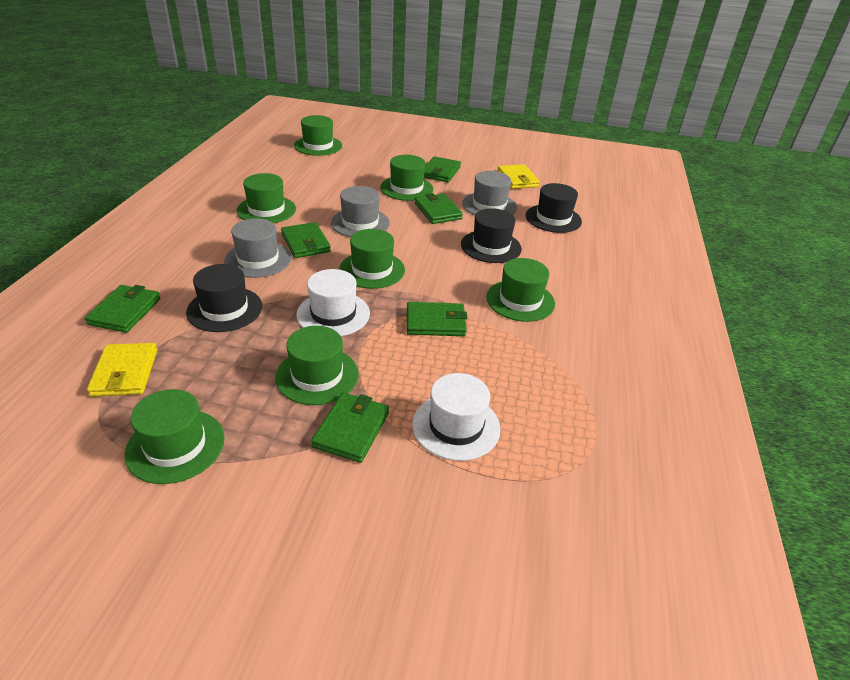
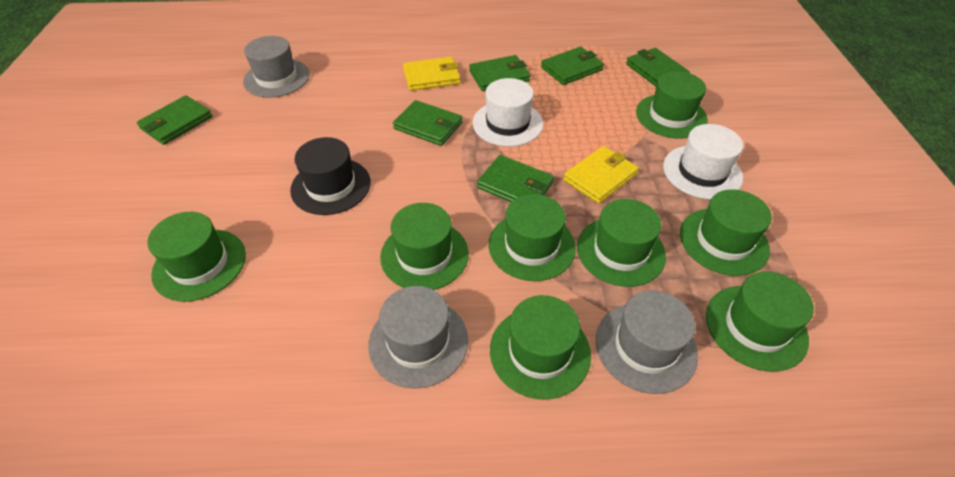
black hat: [186,264,262,332] [461,208,522,263] [526,183,582,233] = 3 -> [290,137,371,215] = 1
green hat: [124,389,225,484] [237,173,296,223] [275,326,358,405] [294,115,342,156] [339,229,405,289] [380,155,433,201] [486,258,555,322] = 7 -> [147,212,246,302] [380,203,469,290] [489,194,576,281] [490,295,591,400] [577,199,666,287] [636,71,708,139] [680,189,772,276] [706,272,814,372] = 8

